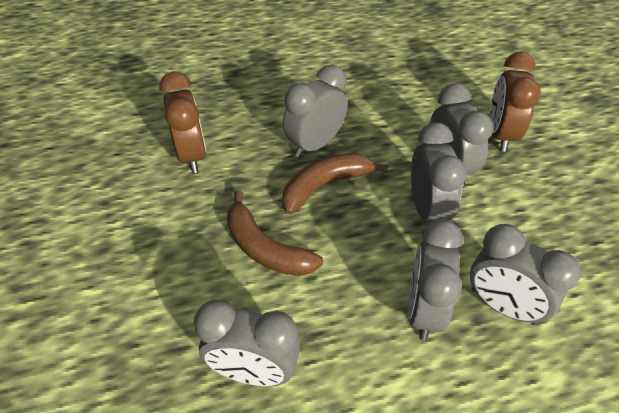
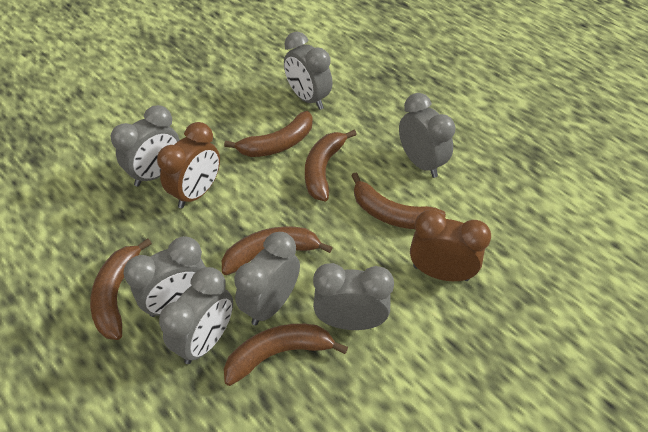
brown banana: [227,190,323,276] [282,153,388,214] = 2 -> [90,238,152,340] [222,226,333,275] [224,111,313,157] [224,324,348,386] [305,130,357,201] [351,173,446,229] = 6
grey clock: [194,299,300,386] [283,65,348,158] [408,219,463,340] [411,122,467,222] [430,84,493,187] [470,224,581,325] = 6 -> [111,105,180,187] [124,236,205,317] [159,267,233,364] [234,232,300,326] [284,32,333,110] [313,263,394,330] [399,93,455,178] = 7

